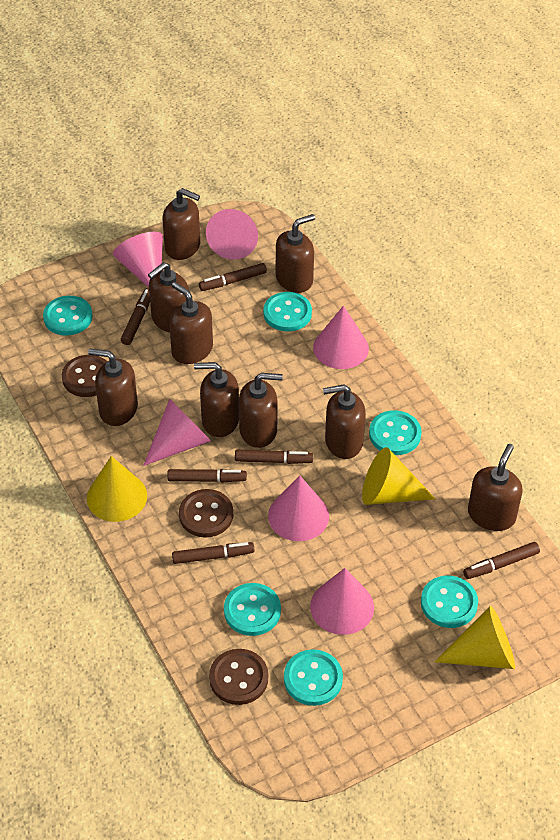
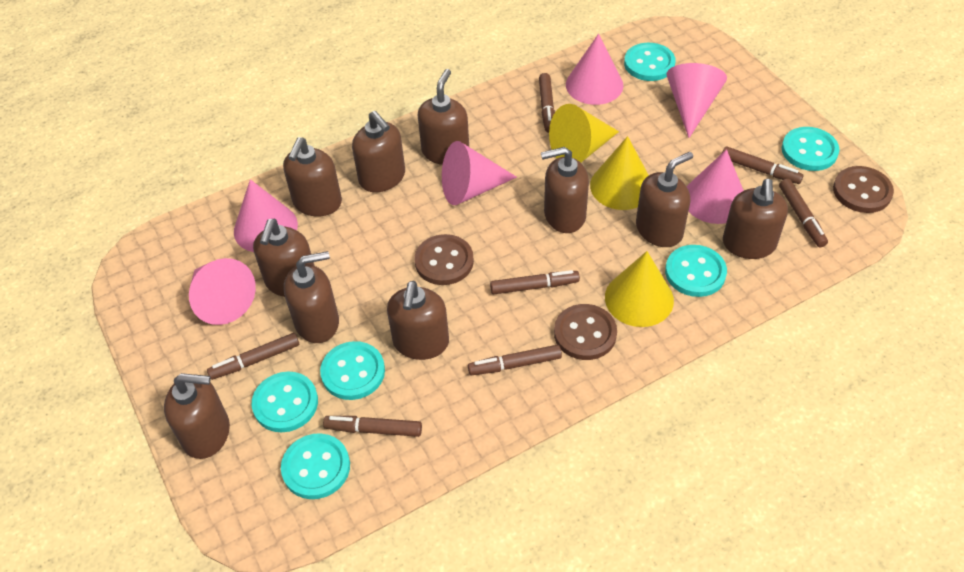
brown marker: [121,288,150,345] [167,469,247,483] [172,542,255,564] [199,263,267,291] [235,450,313,464] [463,542,540,579] = 6 -> [207,333,299,380] [323,416,422,437] [468,345,562,375] [490,270,580,295] [539,73,555,133] [722,146,803,184] [779,179,828,247] = 7
brown soap dispenser: [88,349,138,426] [148,262,189,333] [163,188,200,260] [169,282,213,364] [194,362,239,437] [239,373,283,448] [276,214,315,293] [323,384,366,459] [468,444,523,531] = 9 -> [164,373,230,459] [253,219,314,297] [283,137,342,216] [284,251,339,343] [352,111,405,192] [387,281,449,360] [418,69,469,165] [541,147,589,233] [636,152,693,247] [723,179,788,259] = 10

